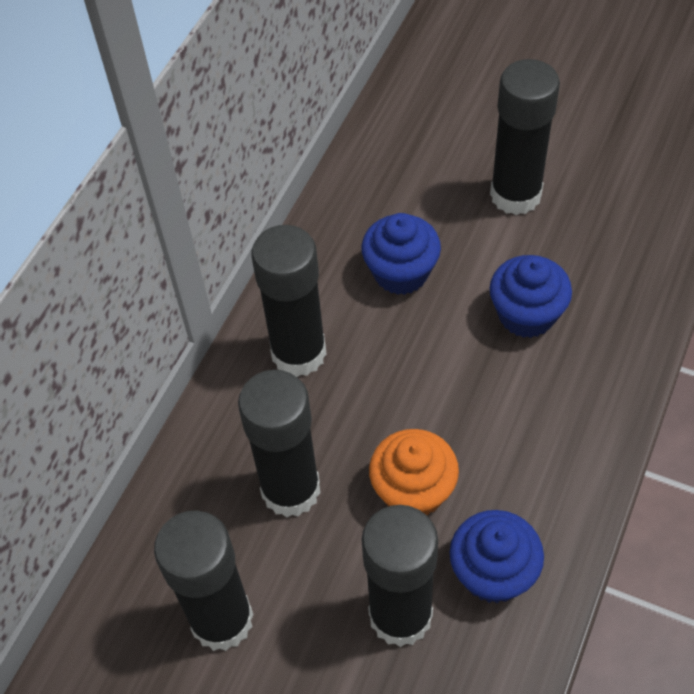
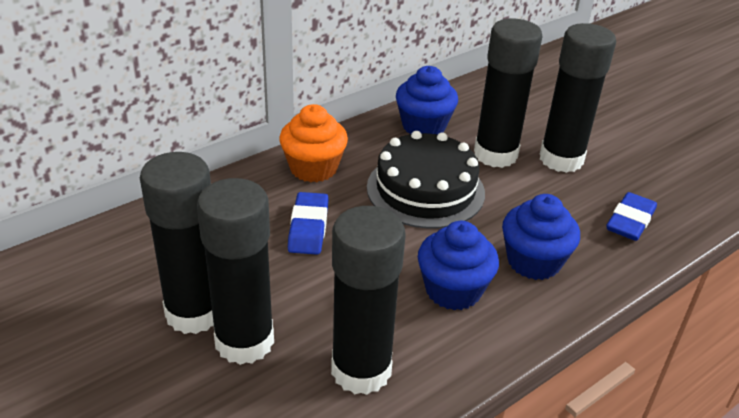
black cake: none = 0 -> [367,131,485,229] = 1
blue eraser: none = 0 -> [288,192,329,255] [606,192,657,241] = 2

